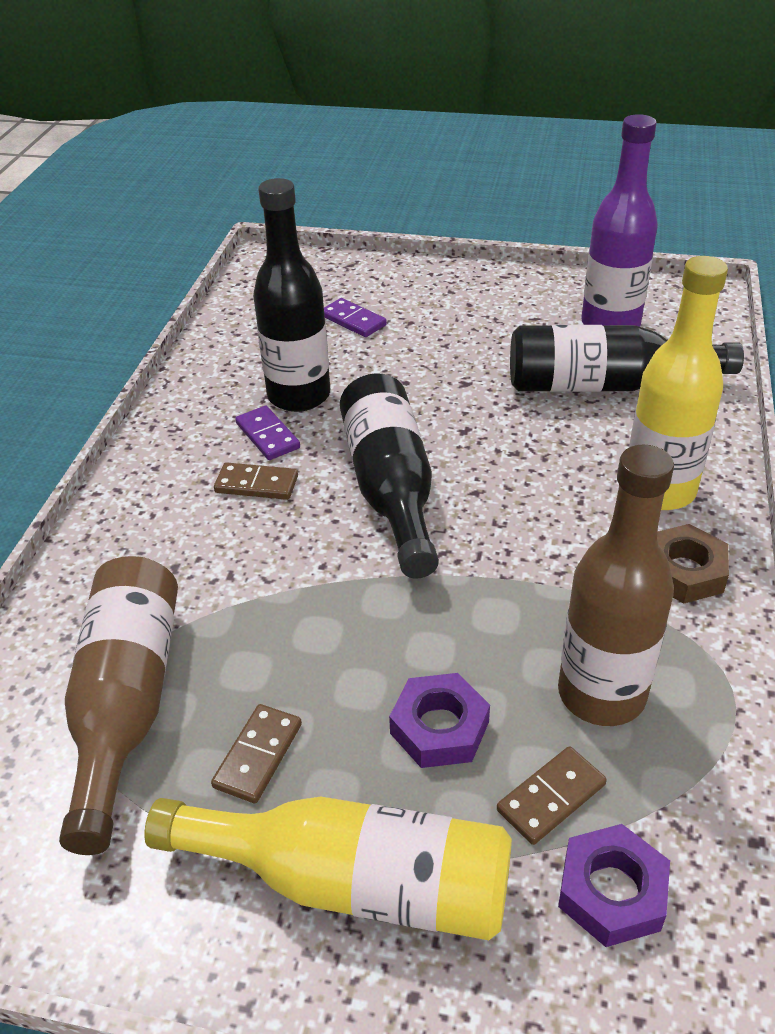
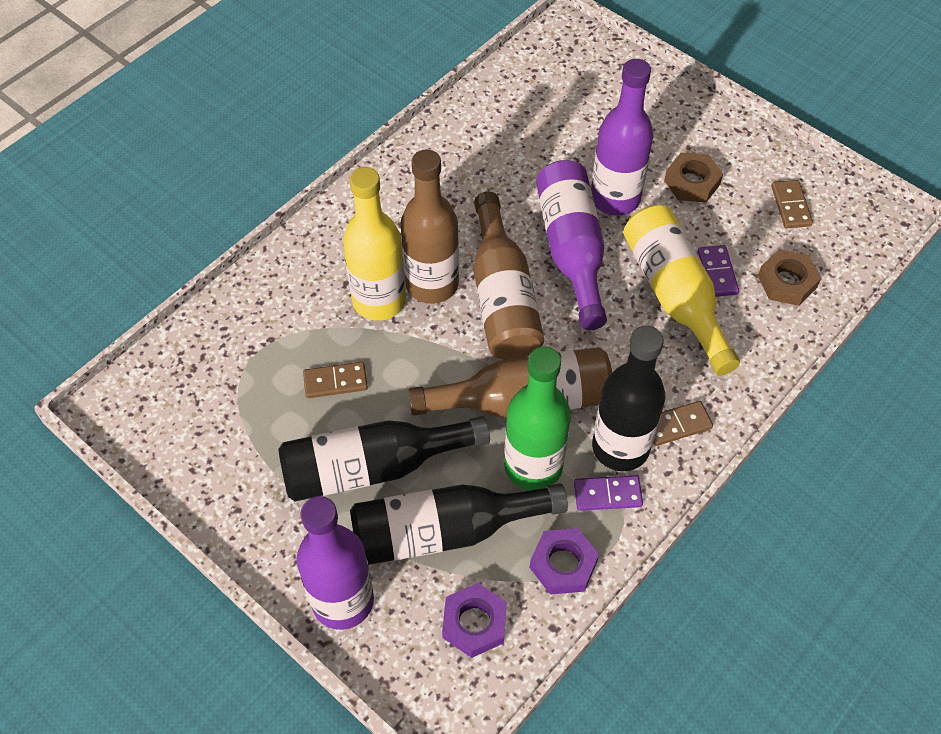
brown bottle: [59,556,178,855] [558,444,674,726] = 2 -> [401,149,459,304] [408,347,612,418] [474,192,544,360] = 3
brown nut: [657,524,729,604] = 1 -> [664,152,723,202] [758,249,821,306] = 2
green bottle: none = 0 -> [504,346,571,491] = 1
purple bottle: [581,114,658,327] = 1 -> [297,496,374,630] [536,160,607,330] [591,59,654,216] = 3

